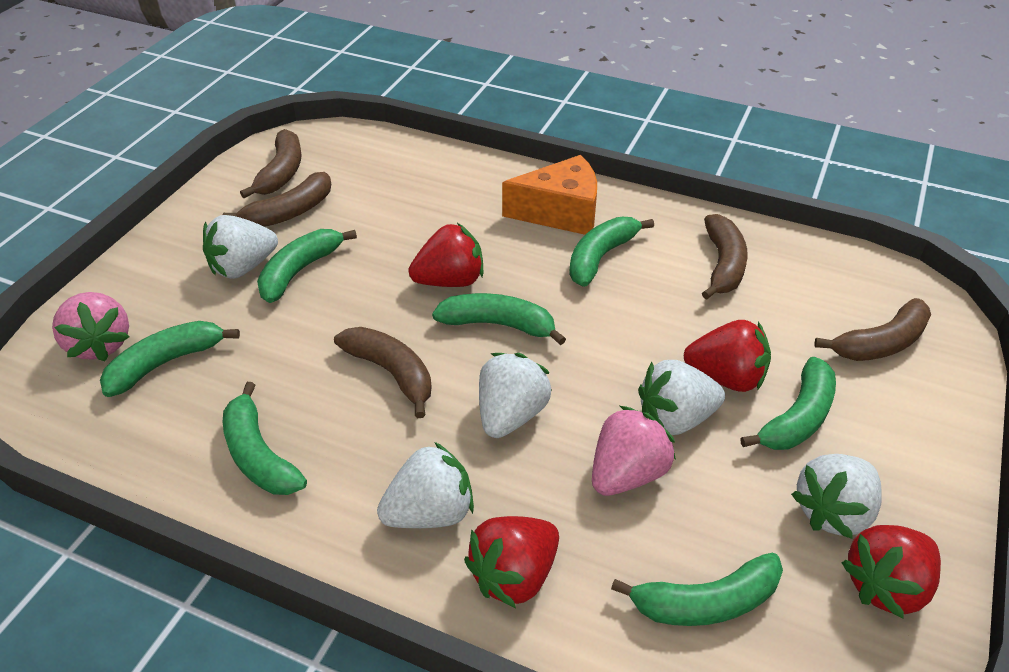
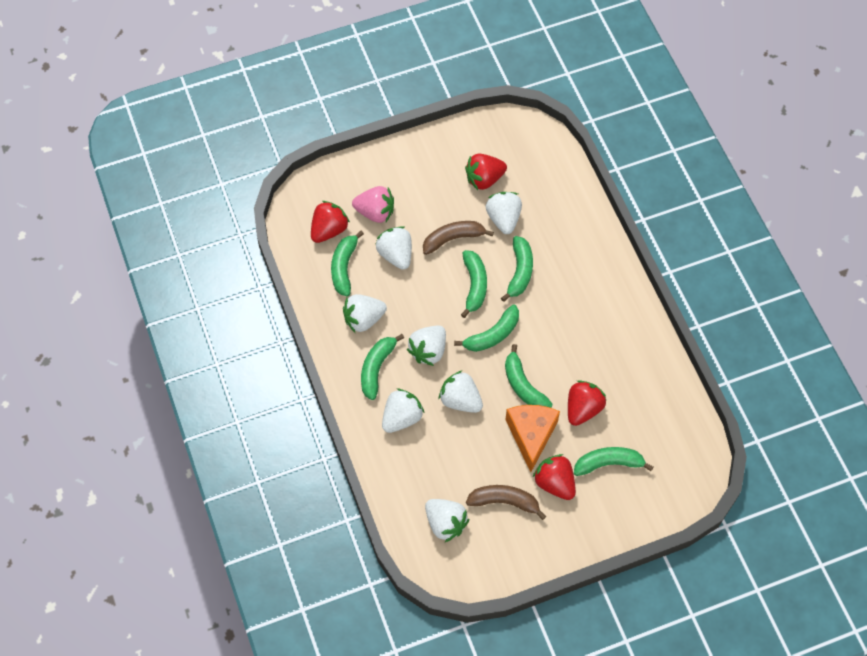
brown banana: [223,172,331,227] [240,129,301,198] [334,327,432,418] [702,214,748,300] [814,298,931,361] = 5 -> [423,221,494,255] [466,485,546,520] = 2
pink strawberry: [52,292,129,361] [592,406,676,496] = 2 -> [352,186,394,223] = 1
white strawberry: [203,215,278,279] [377,442,474,528] [479,353,552,438] [638,360,725,435] [791,454,882,539] = 5 -> [343,294,387,332] [375,226,412,270] [382,388,424,433] [407,325,446,366] [425,499,469,542] [439,370,483,413] [485,192,522,234] = 7

